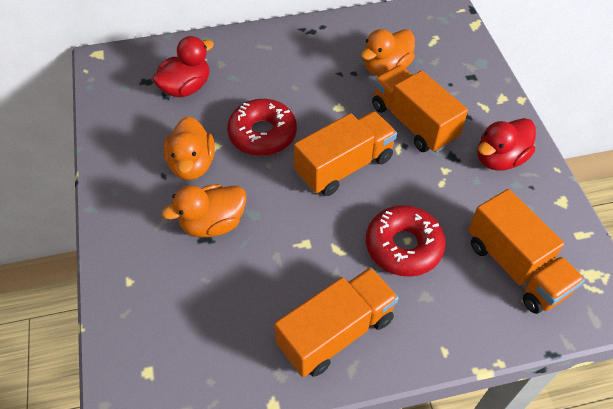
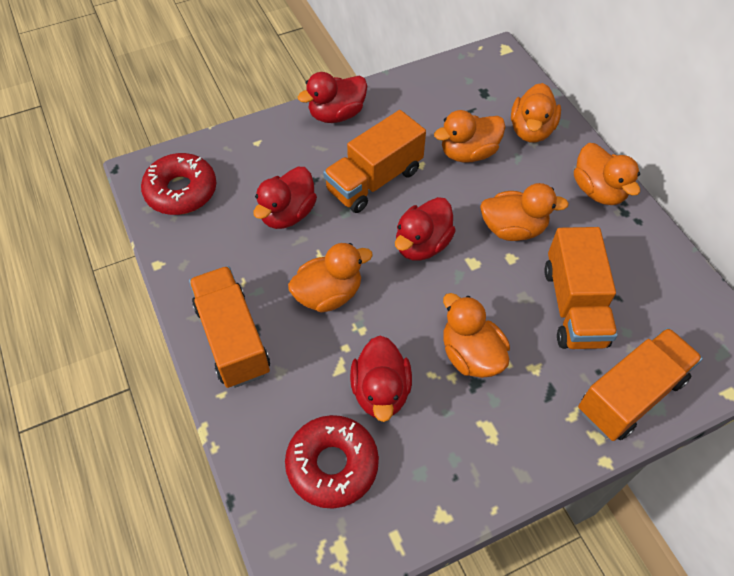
orange duck: [162,184,247,238] [164,116,215,180] [361,29,415,76] = 3 -> [288,243,373,312] [434,110,505,163] [443,293,510,378] [480,183,569,241] [511,83,561,143] [574,143,640,205] = 6
red duck: [152,36,214,97] [477,118,536,171] = 2 -> [254,167,317,229] [298,72,367,123] [350,336,412,422] [395,197,456,261] = 4

